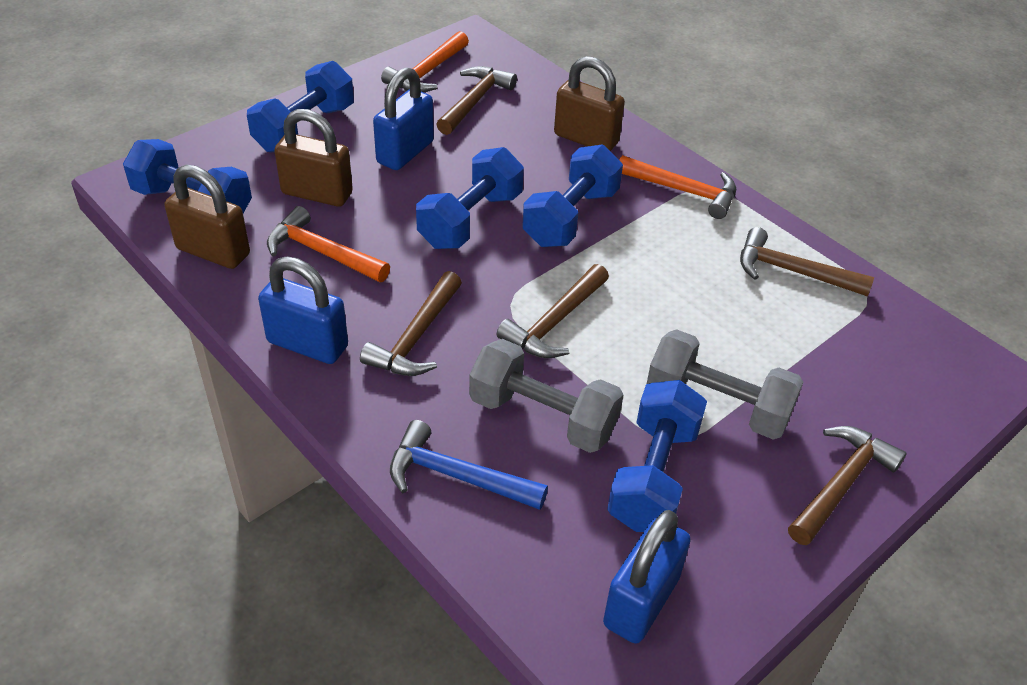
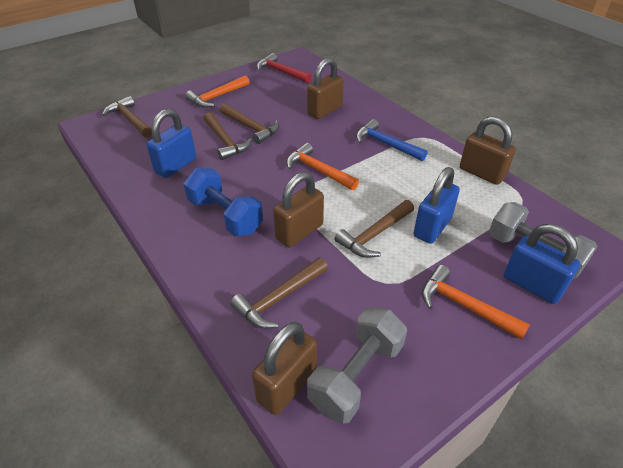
blue dumbbell: [123,139,252,214] [247,61,354,153] [416,147,524,249] [522,144,623,247] [607,380,707,532] = 5 -> [184,168,263,236] = 1
brown padlock: [165,165,250,269] [274,109,353,207] [554,56,625,151] = 3 -> [252,322,317,415] [273,172,324,247] [307,58,344,119] [460,116,516,185] = 4
red hammer: none = 0 -> [257,53,312,83] = 1

